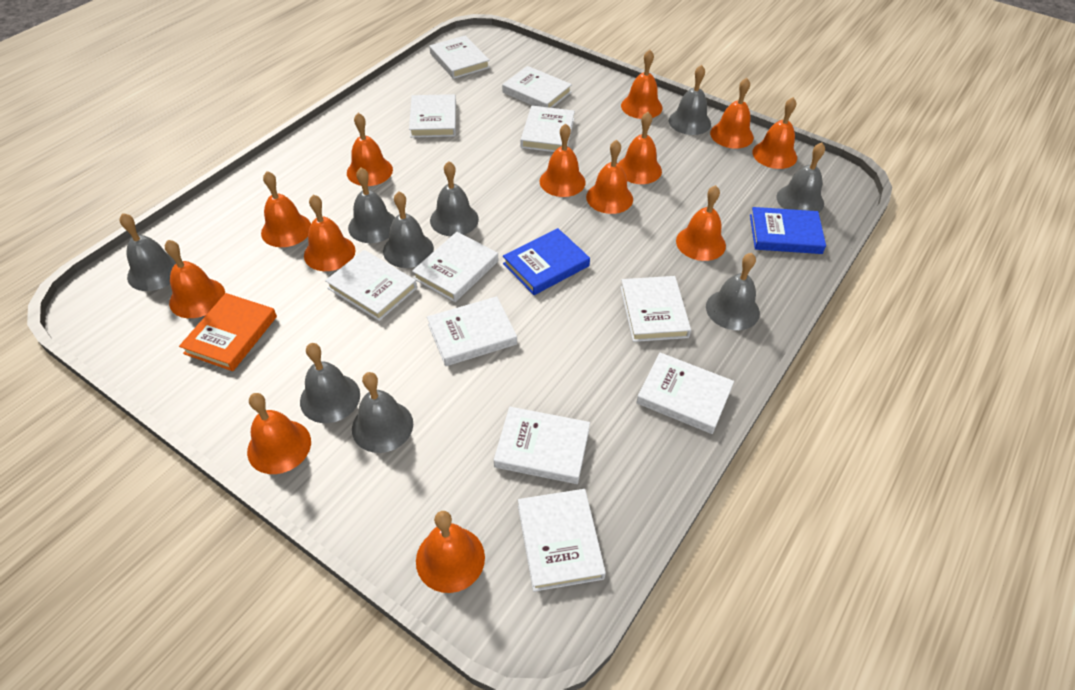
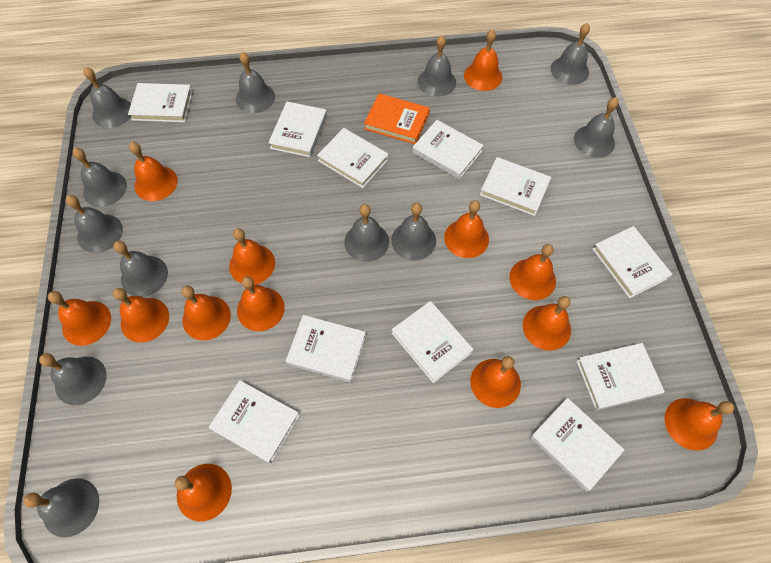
blue book: [503,228,590,295] [750,207,826,254] = 2 -> none = 0
grey bell: [119,213,176,291] [300,343,360,423] [348,168,395,243] [352,372,413,453] [383,191,434,268] [430,161,479,236] [669,65,711,135] [706,253,760,330] [776,143,825,213] = 9 -> [23,478,99,537] [39,353,107,405] [66,195,123,253] [73,148,127,207] [83,67,131,128] [113,241,168,297] [236,52,275,113] [344,204,389,262] [391,203,436,260] [418,35,456,97] [551,23,590,85] [574,97,619,158] = 12

